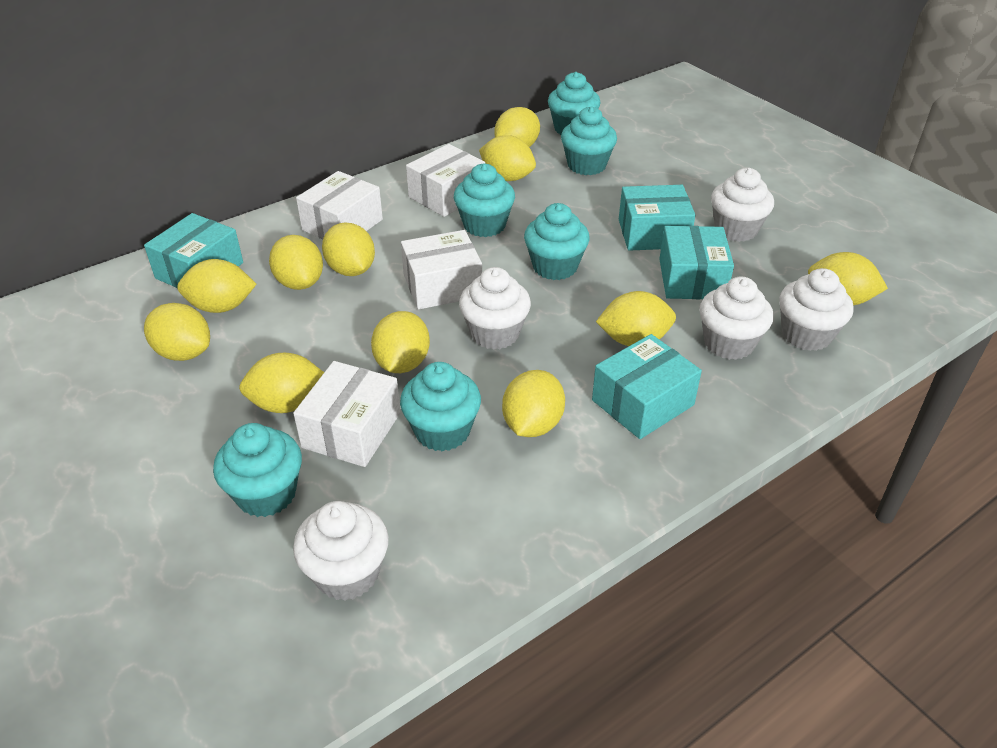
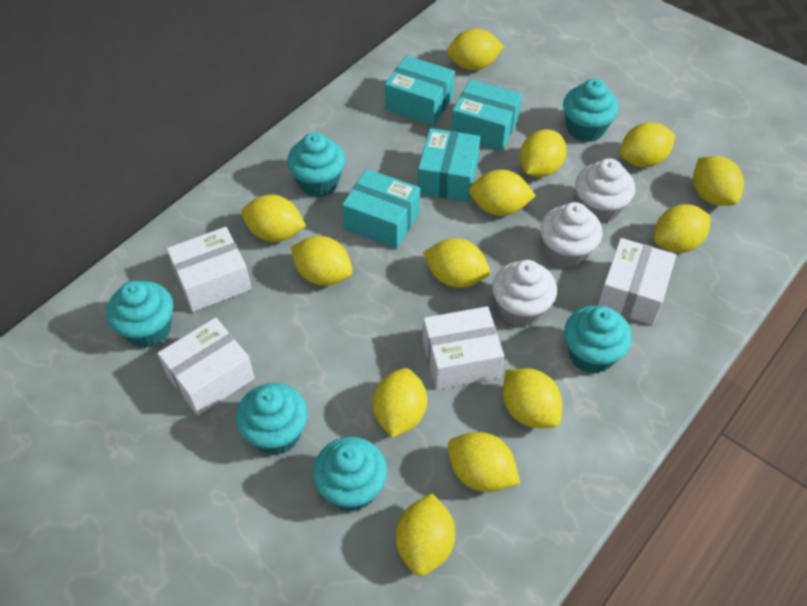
white cupcake: [293,501,389,601] [459,267,531,350] [699,277,774,360] [711,168,774,242] [779,268,854,351] = 5 -> [492,260,557,327] [540,202,603,268] [575,158,635,224] = 3
yellow lemon: [144,303,210,361] [177,259,257,313] [239,353,324,413] [269,235,323,290] [322,222,375,276] [371,311,430,373] [479,135,536,181] [494,107,540,147] [502,370,565,437] [596,291,676,346] [808,252,888,305] = 11 -> [241,194,306,242] [291,236,353,286] [373,368,427,438] [396,493,455,576] [423,238,490,288] [447,28,504,70] [447,432,520,492] [469,169,536,216] [503,368,562,428] [520,129,567,177] [620,122,675,167] [654,204,710,253] [693,156,744,206] = 13

